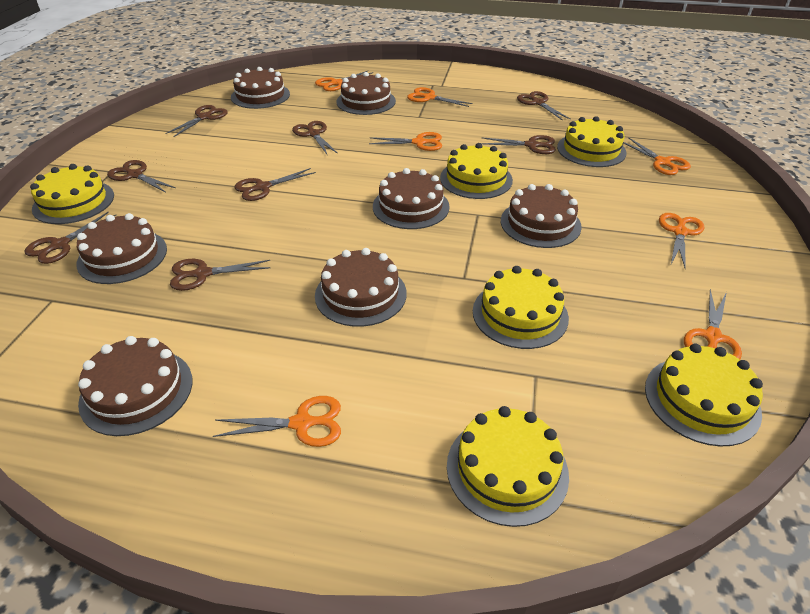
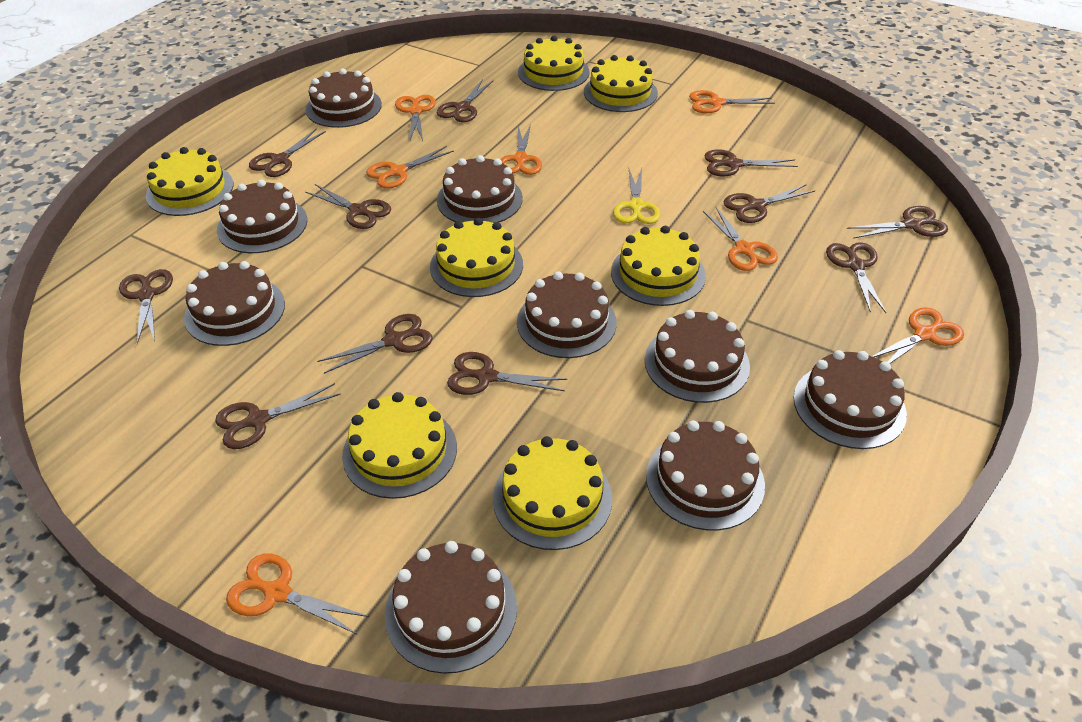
brown cake: [76,213,167,284] [78,336,193,436] [231,67,290,109] [315,248,407,327] [336,72,396,115] [373,168,449,229] [501,184,582,248] = 7 -> [184,261,285,346] [217,180,307,253] [306,68,382,128] [385,541,517,674] [437,155,523,223] [517,272,616,358] [645,310,750,403] [646,421,765,530] [794,350,907,449] = 9
brown scissors: [24,212,116,264] [107,160,176,192] [165,105,228,137] [170,259,270,291] [234,168,316,201] [292,121,338,154] [481,135,556,154] [517,91,571,121] = 8 -> [119,269,173,344] [215,383,341,449] [249,129,326,177] [305,184,391,229] [317,314,433,374] [437,79,493,122] [447,352,567,395] [704,149,798,177] [724,184,815,223] [826,242,886,313] [847,206,948,239] = 11
yellow cake: [30,164,114,224] [440,143,513,199] [447,406,569,527] [473,266,569,349] [557,116,626,167] [645,344,763,447] = 6 -> [146,147,233,216] [342,392,457,499] [430,218,523,297] [493,436,612,550] [518,36,590,91] [584,55,658,112] [611,226,706,306] = 7
yellow scissors: none = 0 -> [613,168,661,224] = 1

